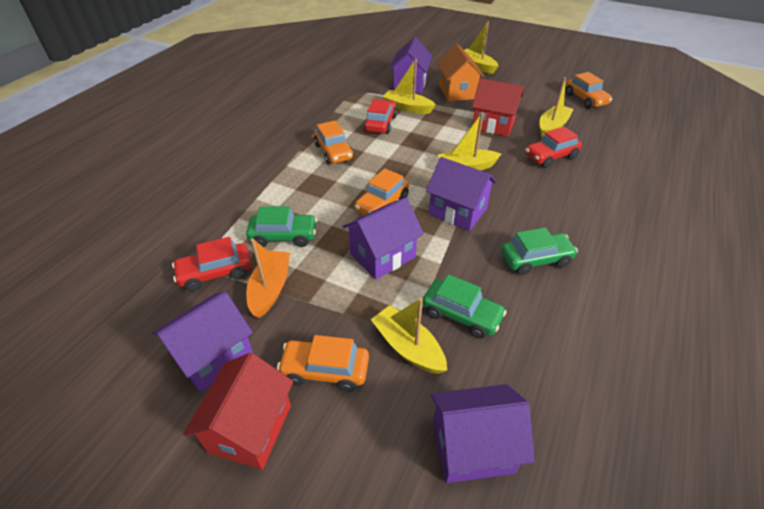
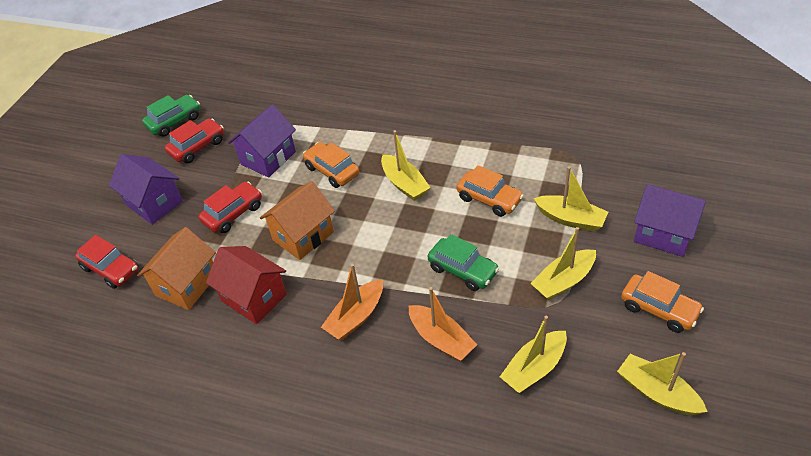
green car: [246,206,317,247] [422,274,507,339] [501,228,578,275] = 3 -> [142,95,200,137] [428,234,499,291] = 2
orange boat: [246,238,290,318] = 1 -> [321,264,383,340] [409,287,477,361] = 2
orange car: [277,335,369,391] [314,120,354,165] [355,168,409,215] [565,72,612,109] = 4 -> [303,142,359,188] [457,165,524,217] [621,271,704,333] = 3
orange house: [437,44,485,101] = 1 -> [137,227,216,310] [260,181,335,260] = 2
purple house: [152,291,253,393] [342,197,424,279] [389,37,432,94] [426,157,497,231] [431,384,535,483] = 5 -> [109,154,183,225] [228,104,296,178] [634,185,706,257] = 3
red house: [183,353,293,470] [472,78,524,136] = 2 -> [206,246,287,324] = 1

